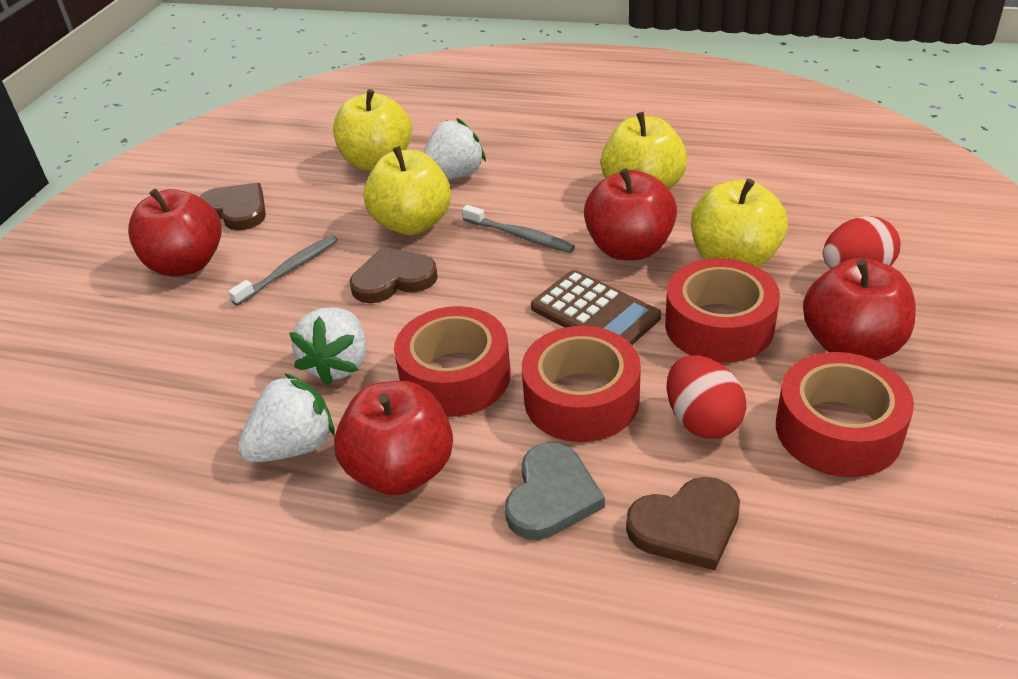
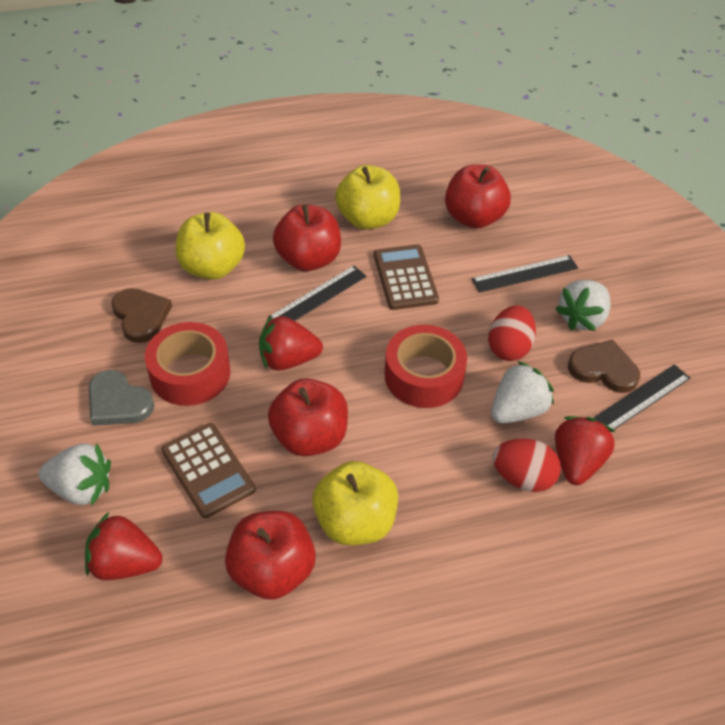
black ruler: none = 0 -> [268,265,367,321] [472,255,578,293] [593,364,690,430] = 3
brown calculator: [531,270,661,345] = 1 -> [161,423,256,518] [374,244,439,310] = 2
brown heart: [199,183,266,230] [350,247,438,303] [626,477,740,571] = 3 -> [112,288,172,343] [568,339,640,393] = 2
grey toothbrush: [228,235,338,306] [462,205,575,253] = 2 -> none = 0
red strawberry: none = 0 -> [85,512,163,580] [259,315,323,371] [555,416,616,485] = 3
red tape: [394,306,511,417] [522,326,641,442] [665,258,780,363] [776,352,914,477] = 4 -> [145,322,230,406] [385,325,467,408] = 2
yellow apple: [333,89,412,171] [363,146,451,235] [601,112,687,190] [691,179,788,267] = 4 -> [176,212,245,280] [312,461,398,545] [335,165,400,230] = 3

